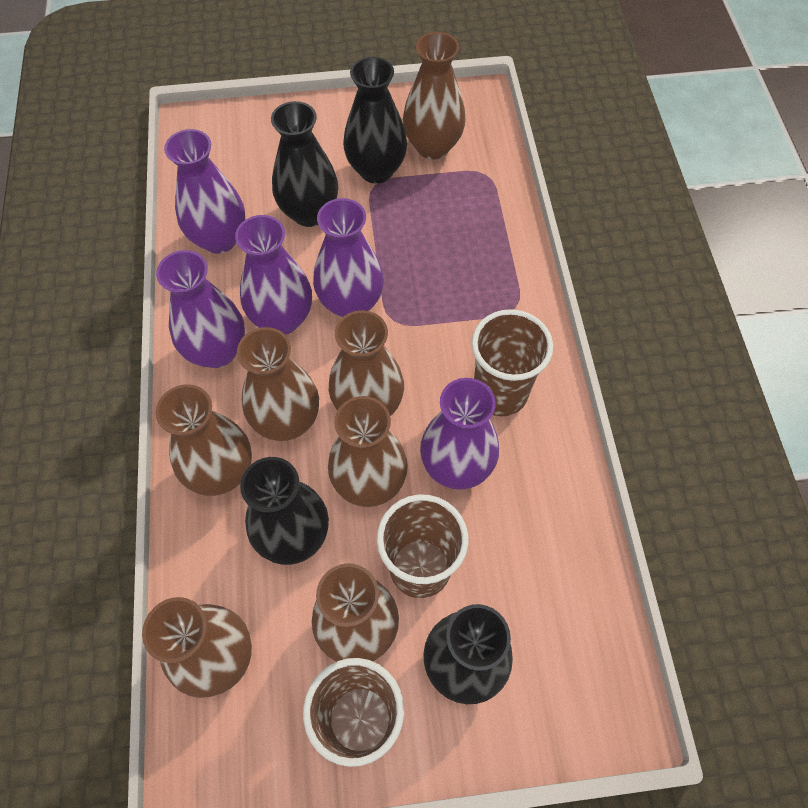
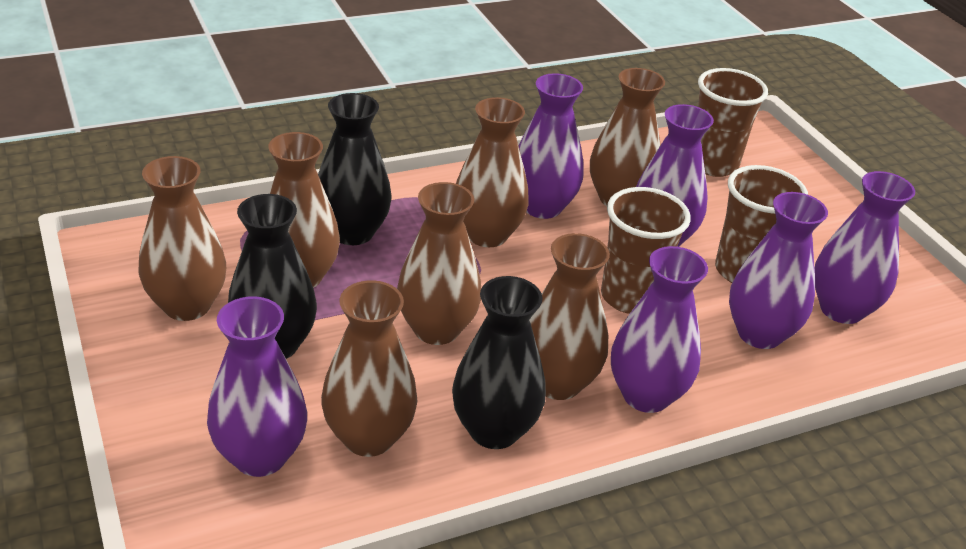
black vase: [240,457,329,565] [271,101,338,227] [343,57,407,184] [423,604,513,704] = 4 -> [228,194,317,359] [318,93,392,245] [452,276,546,449] = 3
purple vase: [156,250,245,368] [164,129,245,254] [235,215,312,335] [313,198,384,317] [420,378,499,490] = 5 -> [207,296,307,477] [519,73,584,219] [611,246,708,413] [636,104,714,247] [729,192,828,349] [815,171,915,324] = 6

